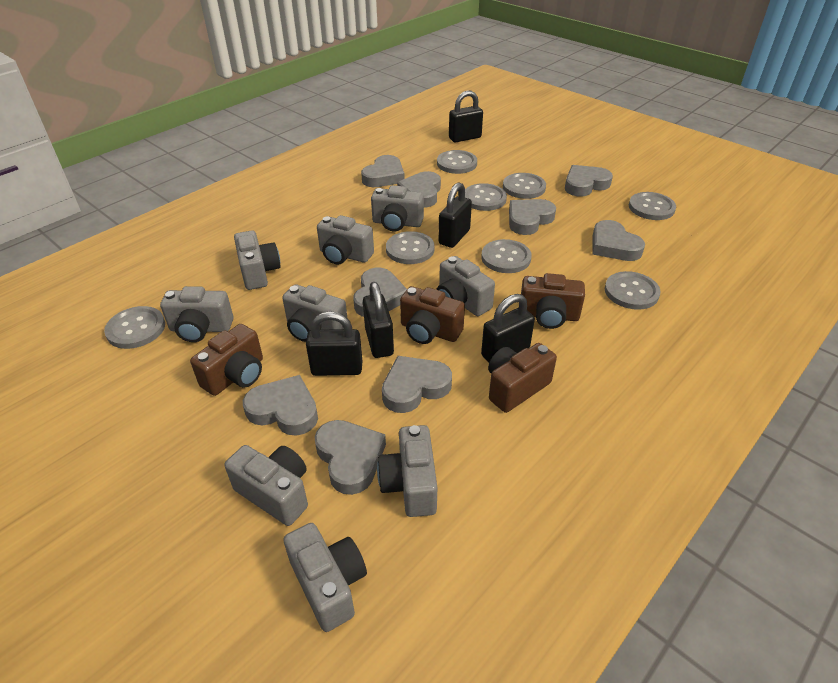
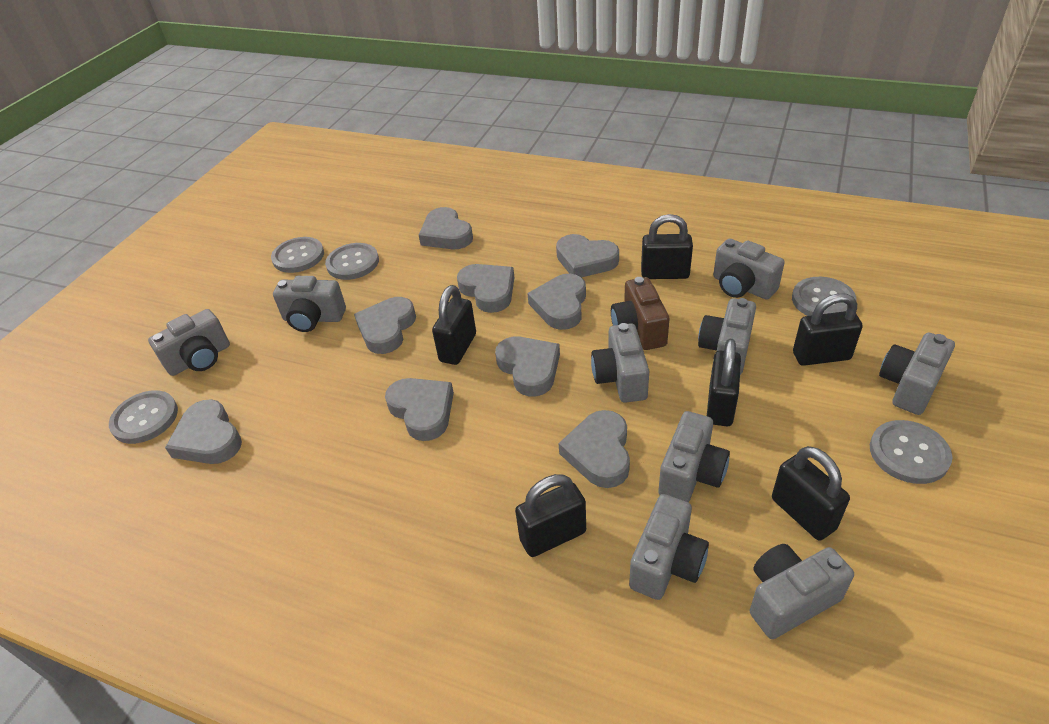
black padlock: [306,311,362,376] [363,282,394,358] [439,182,472,248] [449,90,483,142] [481,294,535,362] = 5 -> [432,285,476,365] [515,474,586,557] [641,214,693,279] [707,339,741,426] [772,446,850,541] [793,293,863,366] = 6
brown camera: [190,324,263,396] [400,286,465,344] [488,343,557,413] [521,273,585,329] = 4 -> [611,277,669,350] = 1
grey button: [104,306,165,349] [386,231,435,264] [437,150,477,174] [465,183,507,211] [481,239,532,273] [503,173,546,199] [605,271,660,310] [629,192,676,220] = 8 -> [109,390,178,444] [271,237,324,273] [325,243,379,280] [792,277,857,316] [870,420,952,484] = 5

